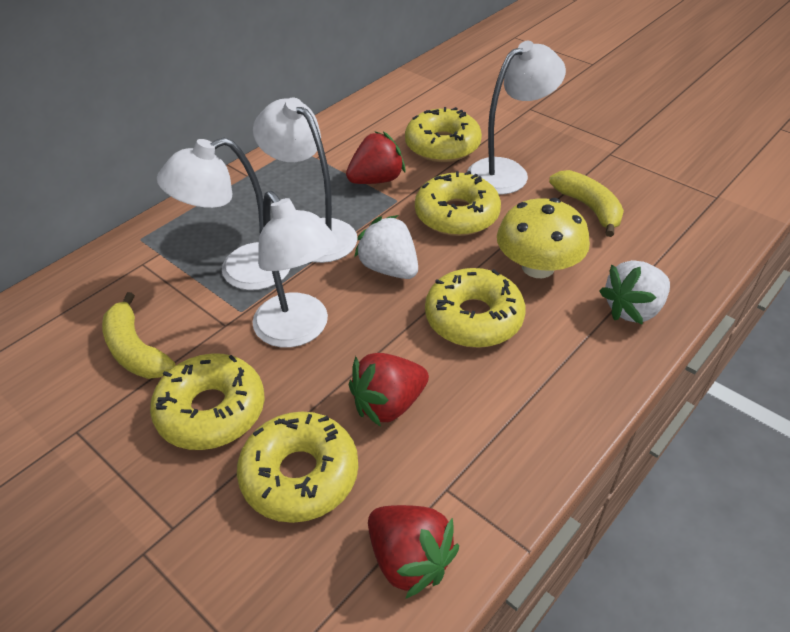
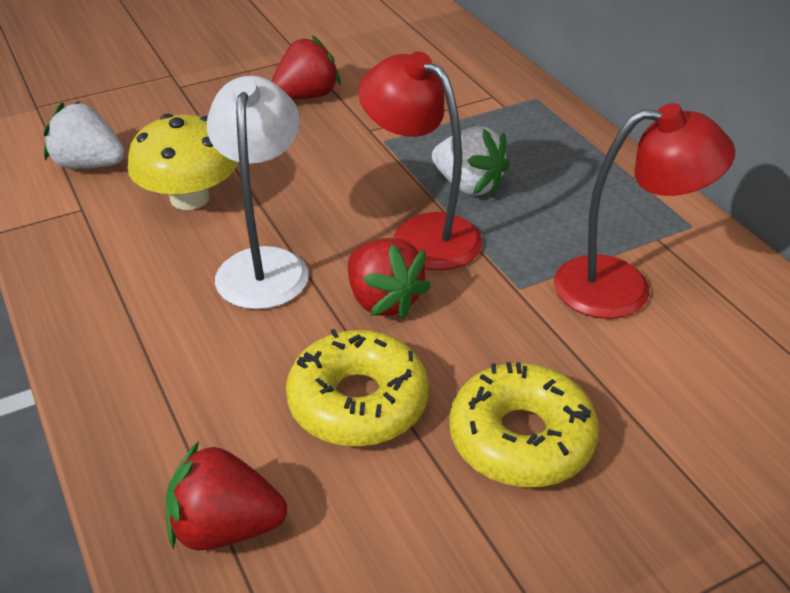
red lamp: none = 0 -> [358,52,482,270] [554,103,735,319] = 2
white lamp: [157,138,290,290] [252,191,338,348] [253,97,357,263] [467,41,566,195] = 4 -> [207,76,309,309] = 1
yellow banana: [102,292,175,379] [549,170,624,237] = 2 -> none = 0
yellow donut: [150,353,265,450] [237,411,358,523] [405,107,482,162] [415,171,501,236] [425,268,525,348] = 5 -> [286,329,429,447] [449,362,599,487] = 2

